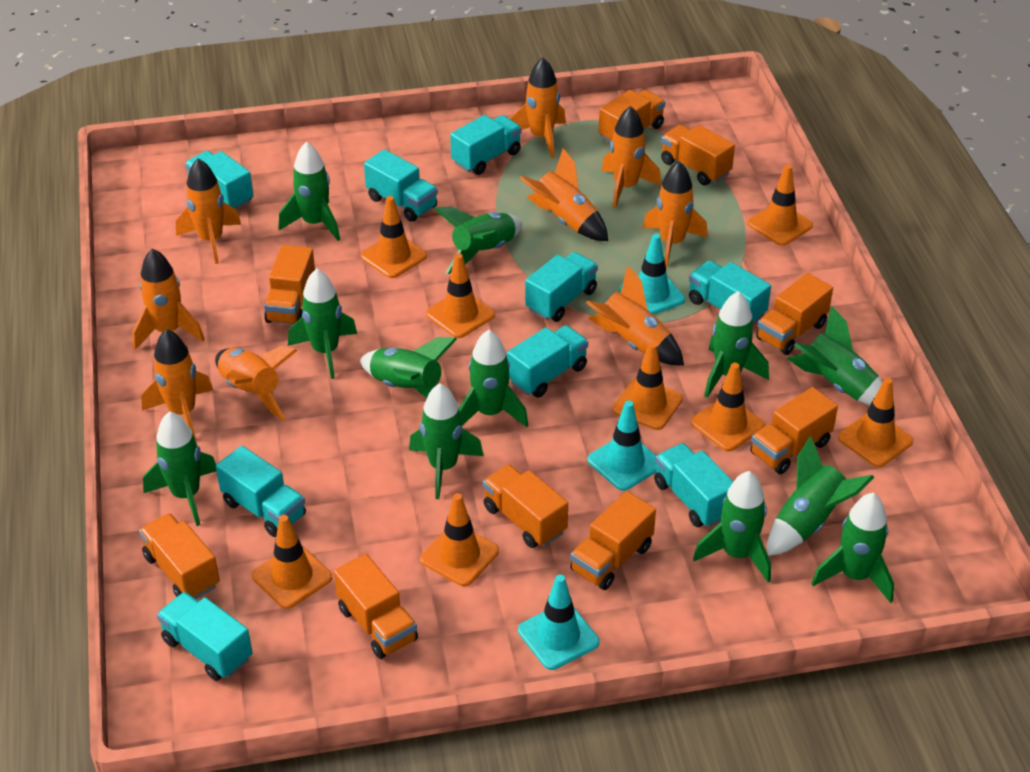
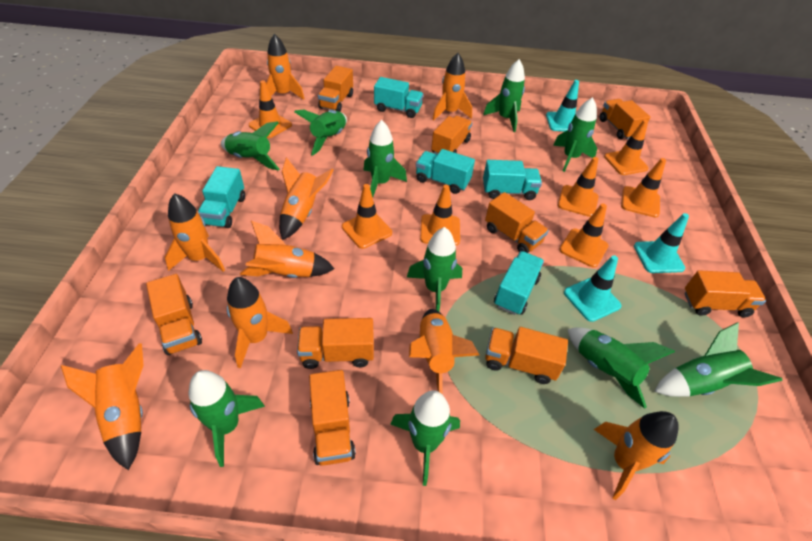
green rocket: [143,411,216,526] [279,142,340,241] [288,269,357,379] [360,337,457,398] [409,384,484,499] [435,206,522,274] [459,330,528,427] [693,471,771,583] [704,291,769,398] [767,436,874,556] [788,305,882,405] [811,493,894,603] = 12 -> [189,370,265,467] [221,122,280,170] [294,109,347,156] [363,120,407,197] [390,390,460,486] [407,227,462,311] [483,59,525,132] [553,97,597,172] [568,327,675,409] [654,322,782,397] = 10
orange traffic cone: [252,515,332,609] [361,196,427,278] [420,493,499,586] [426,253,495,338] [613,343,683,430] [691,363,765,451] [748,165,813,246] [838,378,913,467] = 8 -> [249,80,292,138] [342,184,392,249] [420,185,460,246] [558,157,599,217] [559,203,609,268] [604,119,649,175] [621,158,666,217] = 7
turquoise truck: [157,592,252,681] [185,151,254,210] [216,446,306,537] [364,149,438,222] [450,115,522,175] [507,325,588,398] [525,252,598,322] [654,443,733,527] [689,260,771,325] = 9 -> [198,166,245,228] [374,77,424,118] [416,149,475,194] [483,160,542,200] [494,251,544,315] = 5

